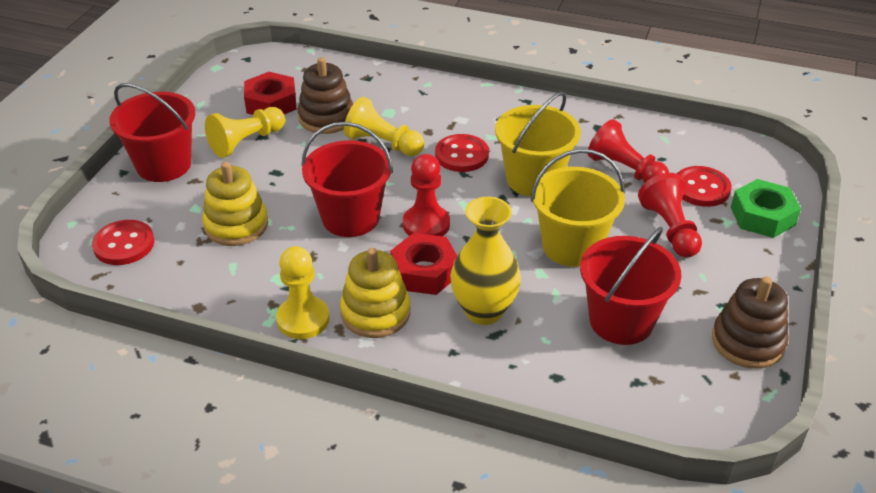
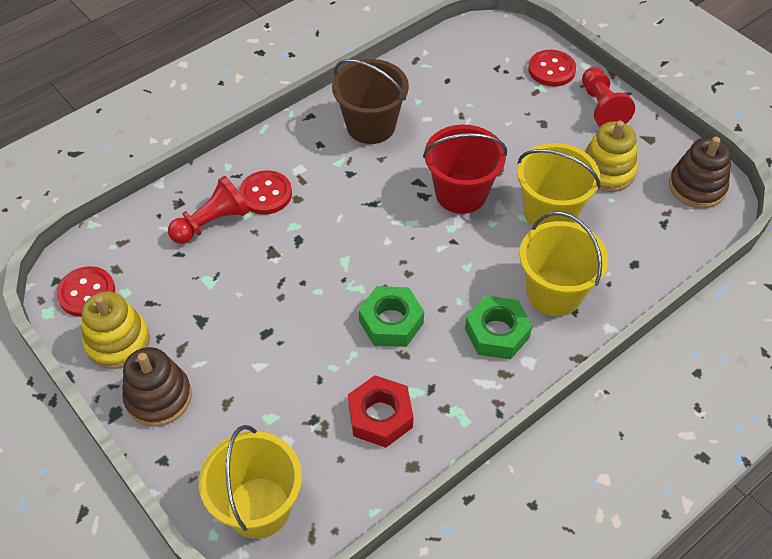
brown bucket: none = 0 -> [332,59,409,144] = 1
green nut: [731,179,801,238] = 1 -> [359,286,424,347] [465,296,532,359] = 2
red bucket: [109,83,196,182] [301,122,393,237] [580,227,682,345] = 3 -> [423,125,507,214] = 1
red nut: [244,72,296,115] [390,233,457,295] = 2 -> [348,375,413,448] = 1
red pawn: [403,154,450,236] [588,119,669,183] [638,173,702,258] = 3 -> [168,176,249,244] [582,67,635,127] = 2
yellow bucket: [495,92,581,197] [531,149,625,267] = 2 -> [199,425,302,539] [517,143,600,227] [519,211,608,316] = 3
yellow pawn: [205,107,285,158] [276,246,330,339] [344,97,424,156] = 3 -> none = 0
yellow vase: [450,197,521,325] = 1 -> none = 0

